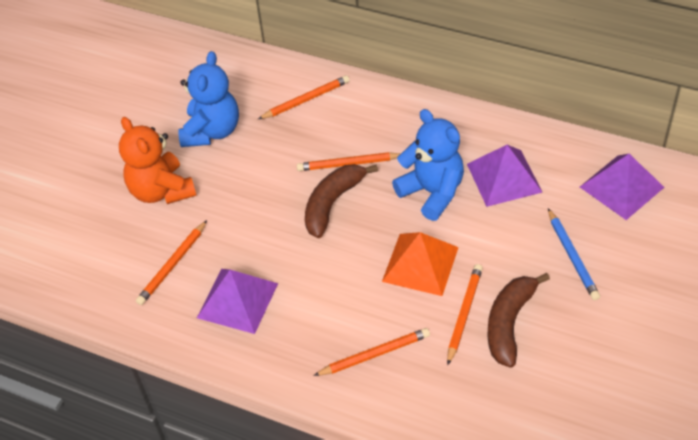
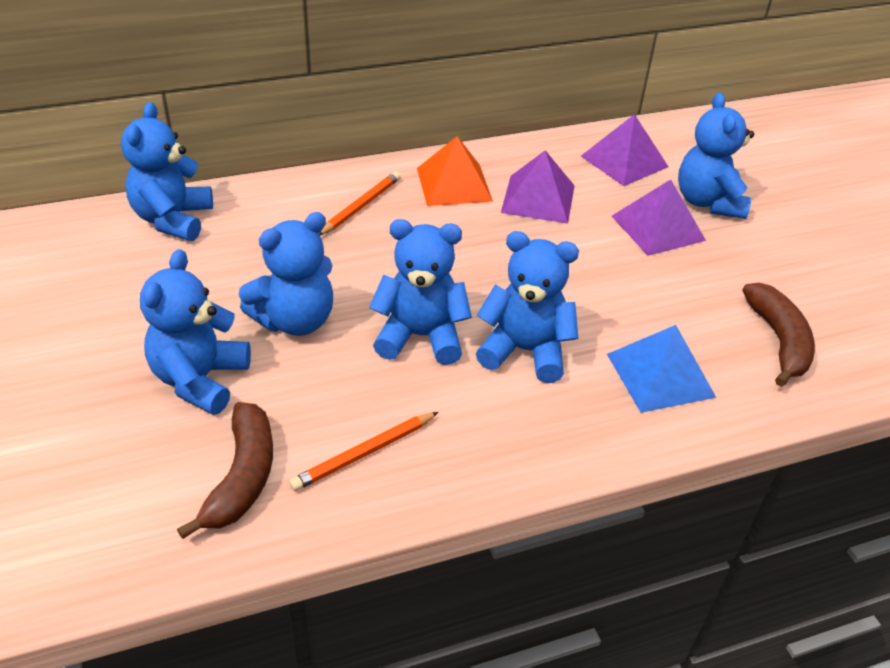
blue pencil: [548,208,600,300] = 1 -> none = 0
blue pyramid: none = 0 -> [607,325,716,413] = 1
blue teddy bear: [178,51,239,147] [392,109,464,221] = 2 -> [121,102,213,241] [140,249,251,415] [239,212,333,336] [369,219,472,365] [476,231,579,383] [678,93,754,219] = 6
orange pencil: [136,220,207,305] [258,75,350,119] [297,152,401,171] [313,328,430,376] [447,264,483,365] = 5 -> [289,412,438,491] [318,172,401,236] = 2
orange teddy bear: [119,117,197,204] = 1 -> none = 0

